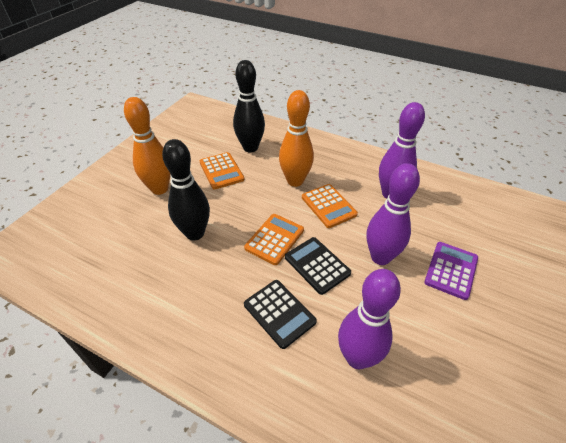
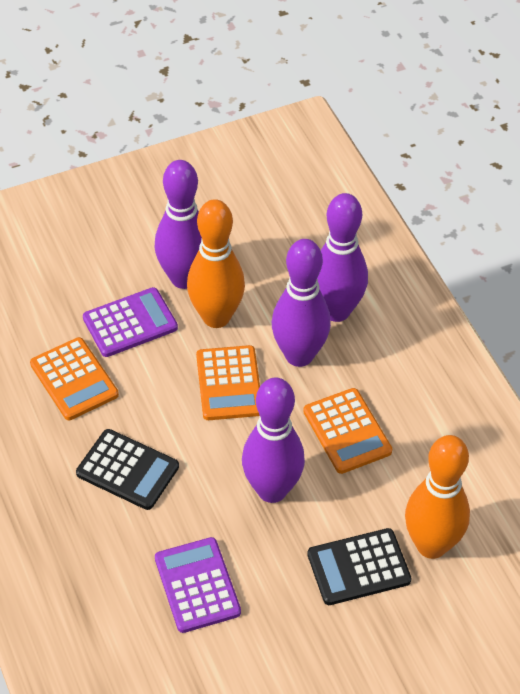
black bowling pin: [162,139,210,241] [233,60,265,152] = 2 -> none = 0
purple bowling pin: [338,269,401,369] [367,163,420,265] [379,102,425,199] = 3 -> [155,160,202,289] [242,377,305,503] [272,239,331,367] [317,193,368,322] = 4
purple calculator: [424,242,478,300] = 1 -> [83,287,178,357] [155,537,241,633] = 2

